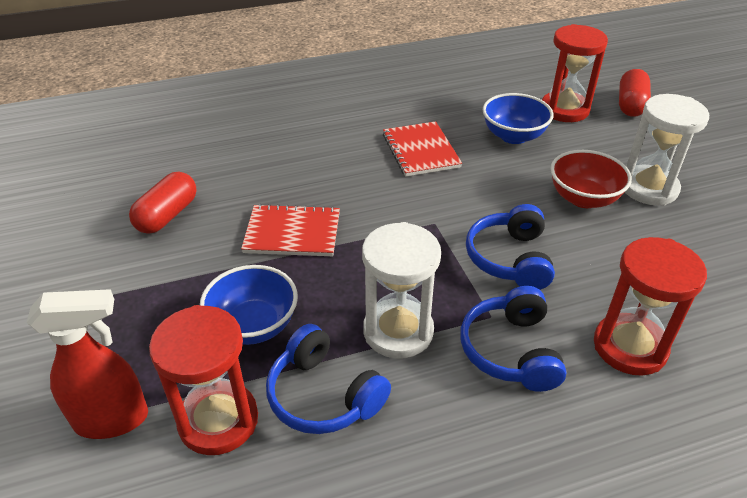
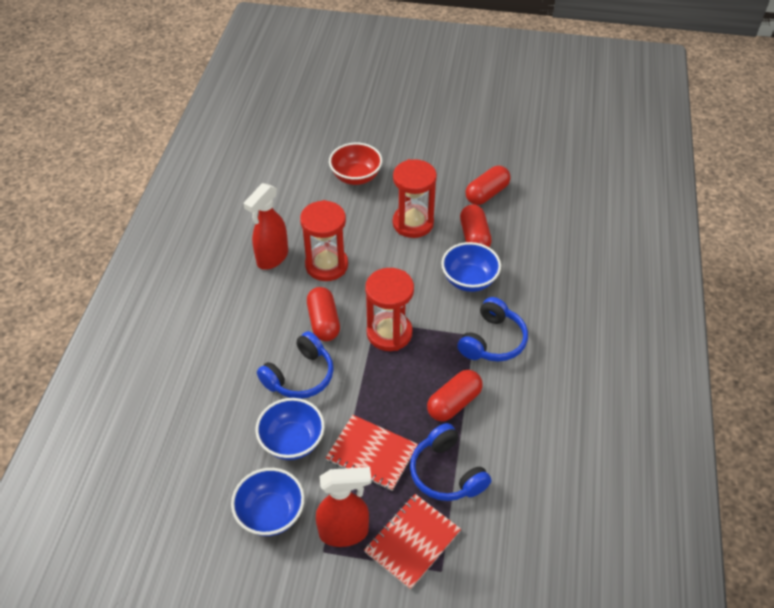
blue bowl: [200,265,298,345] [483,93,553,144] = 2 -> [231,468,305,536] [256,398,325,460] [441,242,501,292] = 3
red capsule: [129,172,197,234] [619,69,651,117] = 2 -> [307,287,340,341] [427,370,483,422] [460,205,492,247] [466,166,511,205] = 4
red spray bottle: [27,289,148,439] = 1 -> [243,183,288,270] [316,467,372,547] = 2
white hourglass: [362,222,441,358] [625,94,709,206] = 2 -> none = 0

